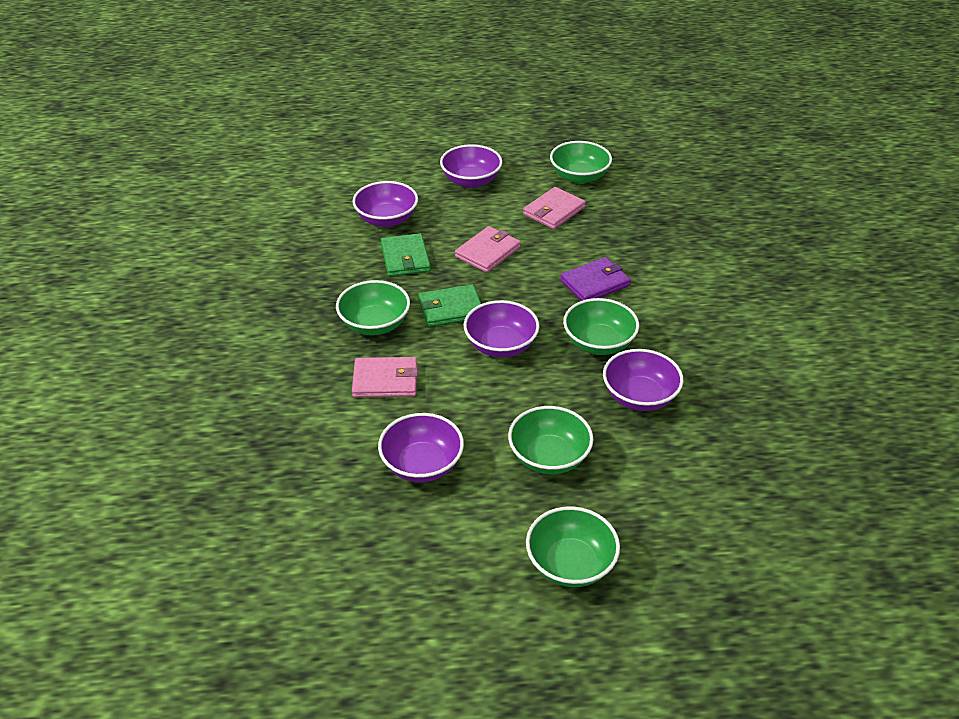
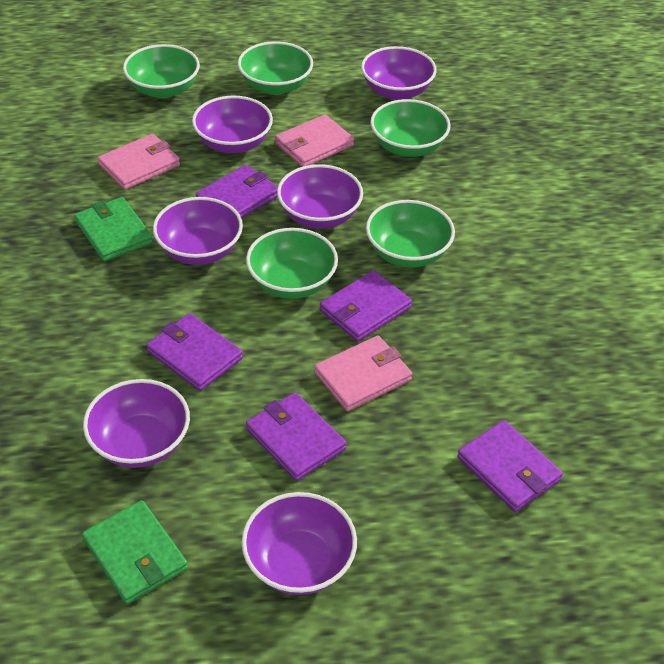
purple bowl: [352,181,418,227] [378,413,464,482] [440,144,502,188] [464,300,539,357] [603,349,683,411] = 5 -> [83,379,190,468] [153,197,243,265] [192,96,273,153] [241,492,357,595] [277,164,363,229] [361,46,437,100] = 6
purple wallet: [560,257,631,301] = 1 -> [146,313,243,391] [196,165,278,219] [246,392,346,481] [320,270,412,341] [457,420,563,512] = 5

